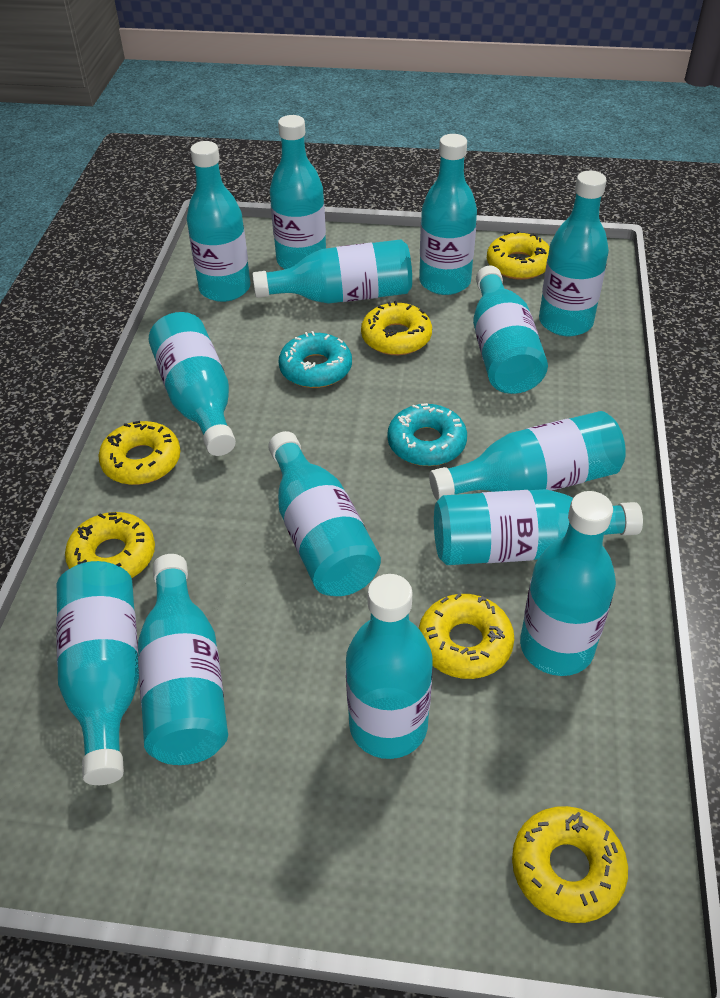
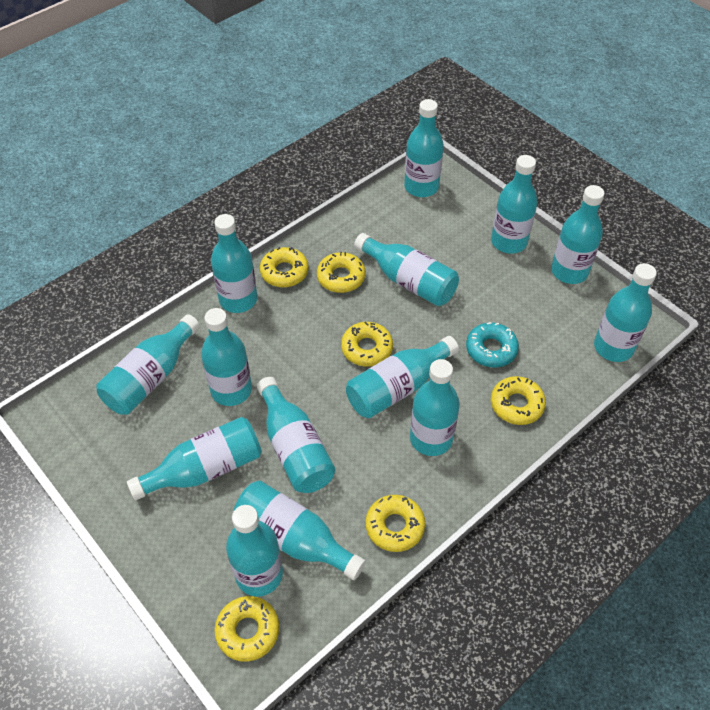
turquoise donut: [279,331,352,388] [387,403,467,466] = 2 -> [466,322,519,367] = 1

